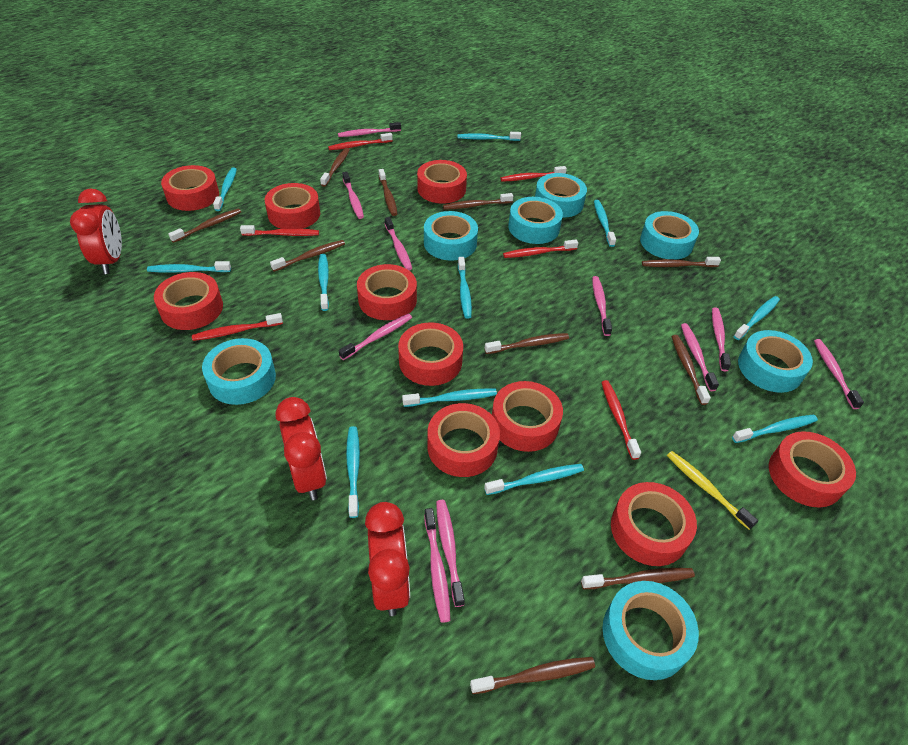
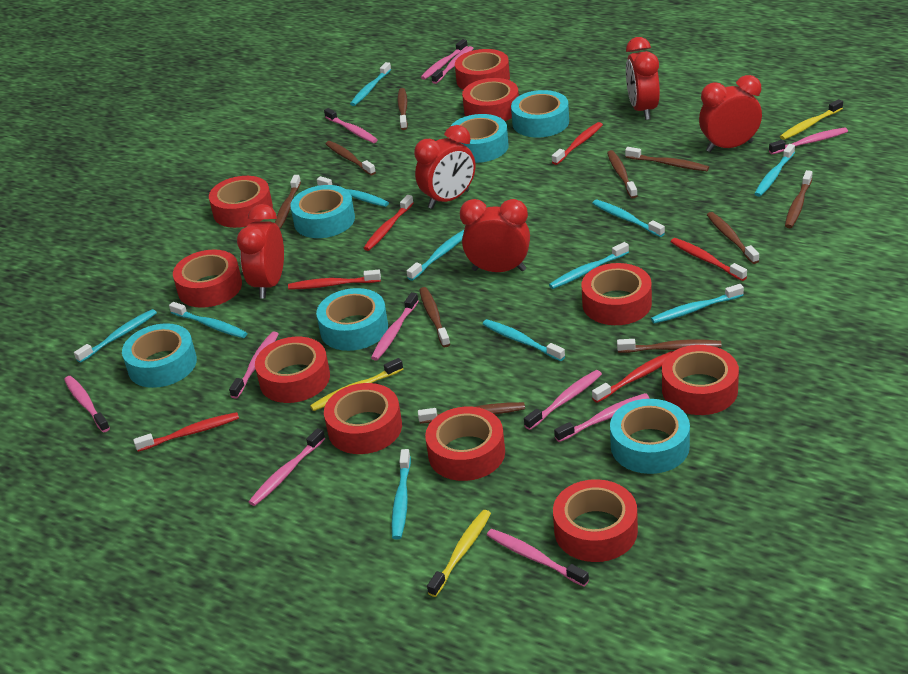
pink toothbrush: [338,122,401,137] [339,314,412,360] [342,172,364,219] [385,217,412,270] [424,508,451,623] [436,500,465,607] [592,276,612,336] [681,323,719,391] [712,307,731,371] [814,339,864,409] = 10 -> [64,376,110,432] [229,331,278,399] [249,428,325,506] [324,108,378,143] [371,292,418,361] [421,39,468,80] [431,46,474,84] [487,529,589,587] [524,370,602,430] [554,393,650,442] [769,127,848,154] = 11
red clock: [70,188,122,274] [275,397,327,500] [365,502,410,616] = 3 -> [237,204,284,299] [414,125,475,209] [460,199,530,272] [626,37,660,120] [699,75,762,152] = 5
turquoise tape: [202,338,276,405] [424,211,478,261] [508,197,563,244] [535,173,587,218] [602,581,699,680] [640,211,699,259] [738,330,813,393] = 7 -> [122,323,197,388] [290,185,355,238] [316,288,388,351] [450,114,509,163] [511,90,569,137] [610,399,690,474] = 6
yellow toothbrush: [667,451,758,530] = 1 -> [310,358,403,411] [427,510,491,597] [780,99,843,140] = 3

